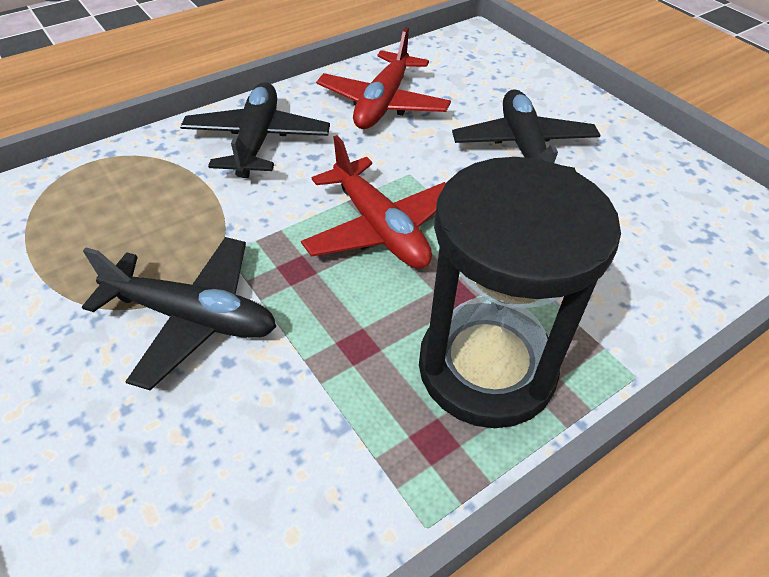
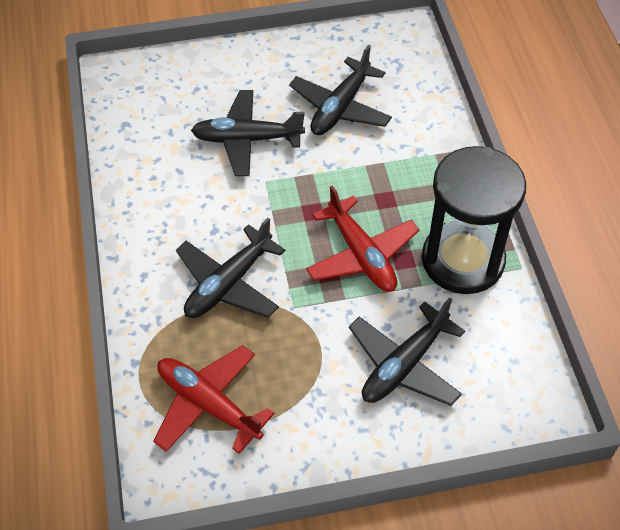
black plane: [82,237,276,390] [180,82,330,178] [452,89,601,172] = 3 -> [176,218,285,318] [191,90,305,176] [289,45,392,135] [349,298,465,406] = 4

